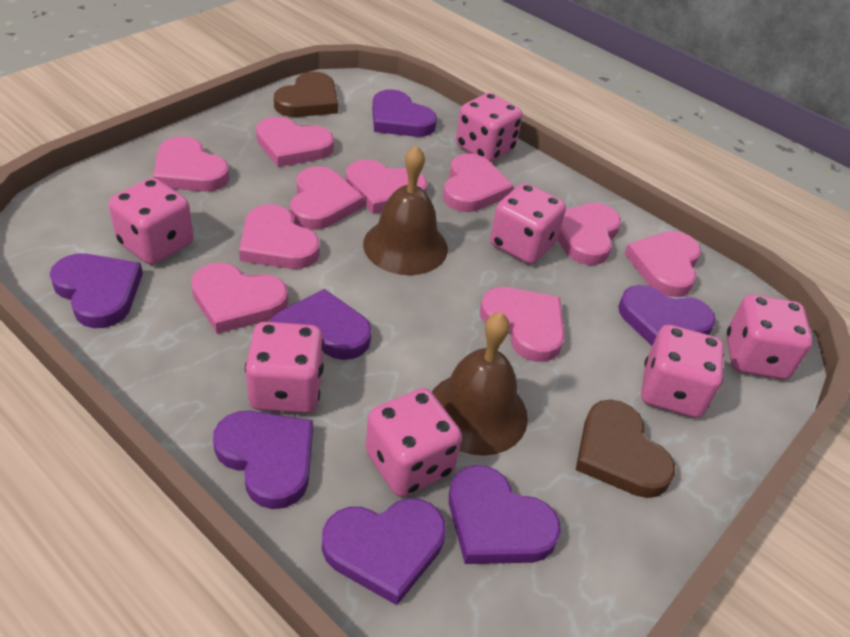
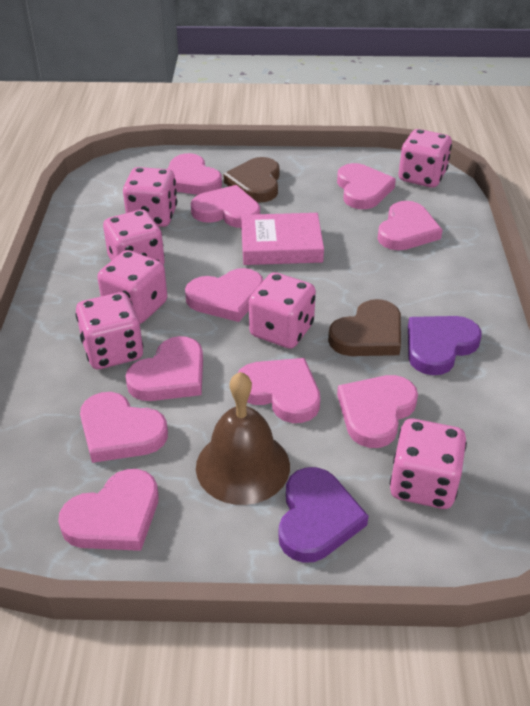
brown bell: [363,145,448,275] [432,312,528,456] = 2 -> [196,372,290,505] = 1
pink book: none = 0 -> [241,213,324,265] = 1
purple heart: [50,253,143,328] [213,411,313,509] [270,289,372,360] [322,498,446,605] [372,89,437,137] [449,465,561,564] [618,285,716,345] = 7 -> [279,467,369,563] [408,316,482,375] = 2

